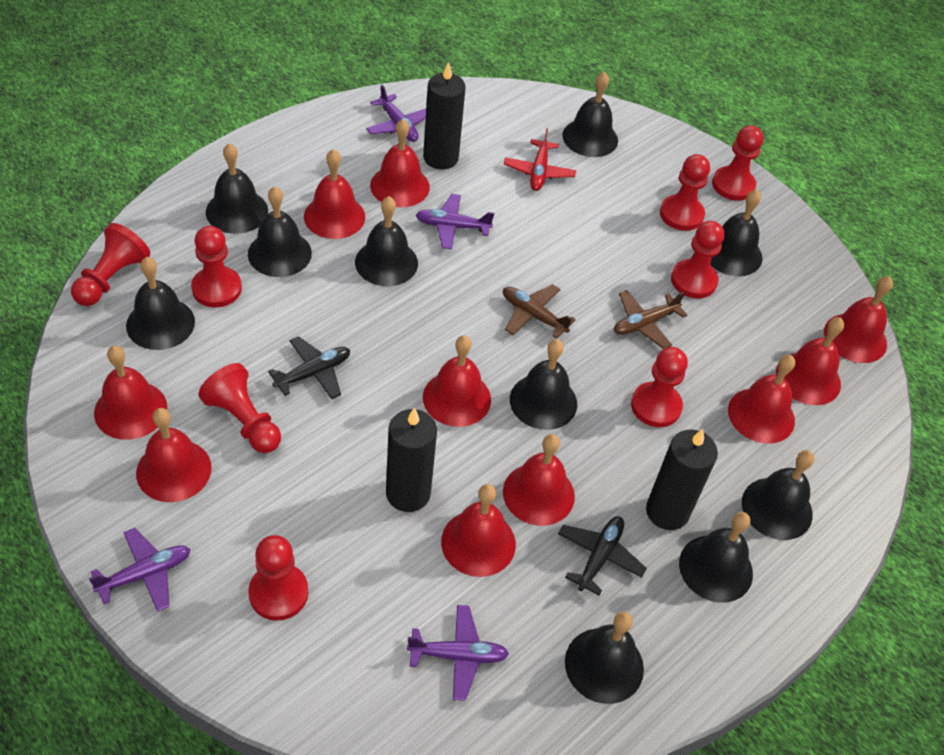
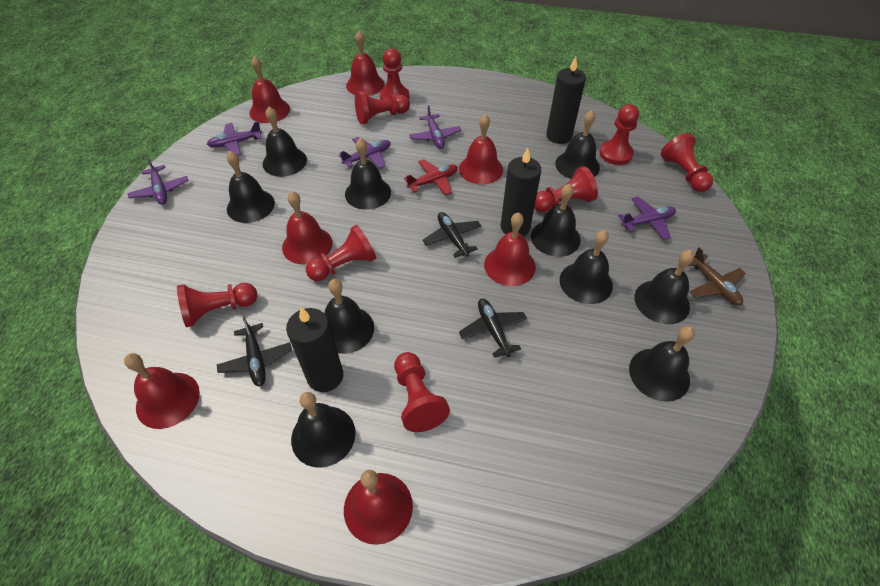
black plane: [268,336,350,399] [558,516,647,595] = 2 -> [217,317,292,386] [423,212,481,258] [459,299,527,358] = 3
brown plane: [503,284,576,339] [614,290,687,349] = 2 -> [688,247,746,305] = 1
purple plane: [89,528,191,612] [366,85,426,142] [407,605,509,701] [416,194,494,249] = 4 -> [128,157,188,205] [207,121,262,155] [339,137,391,169] [409,105,462,149] [618,197,676,240] = 5
red bell: [94,345,167,440] [136,408,211,502] [304,149,365,239] [370,119,430,207] [423,335,491,427] [441,484,516,577] [503,434,575,526] [728,355,795,444] [776,317,844,405] [824,276,893,363] = 10 -> [124,353,200,429] [249,56,290,123] [282,191,333,265] [344,470,413,545] [346,31,385,96] [459,114,503,185] [484,212,536,286] = 7

